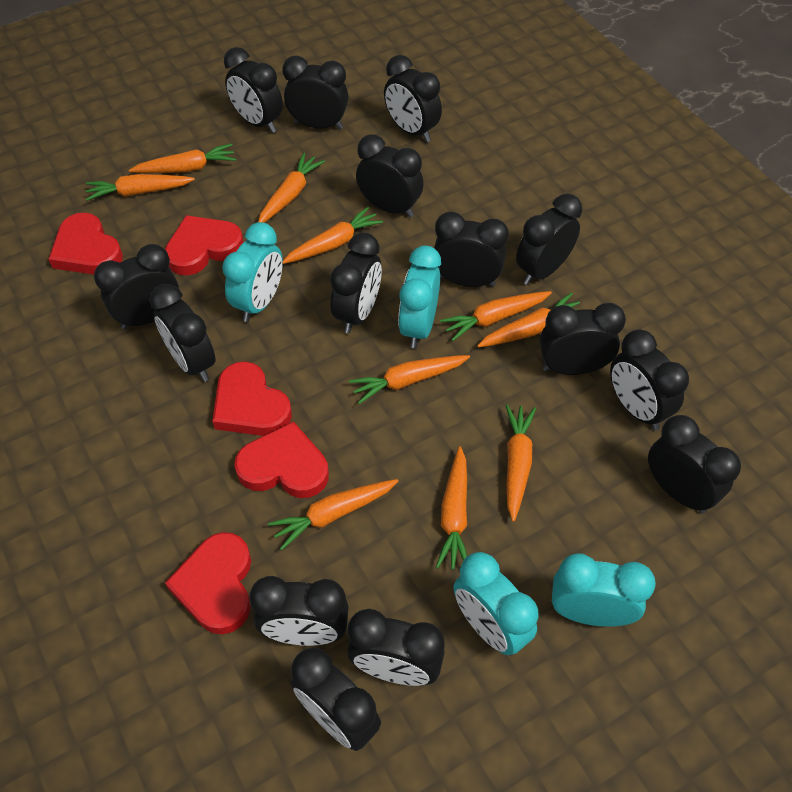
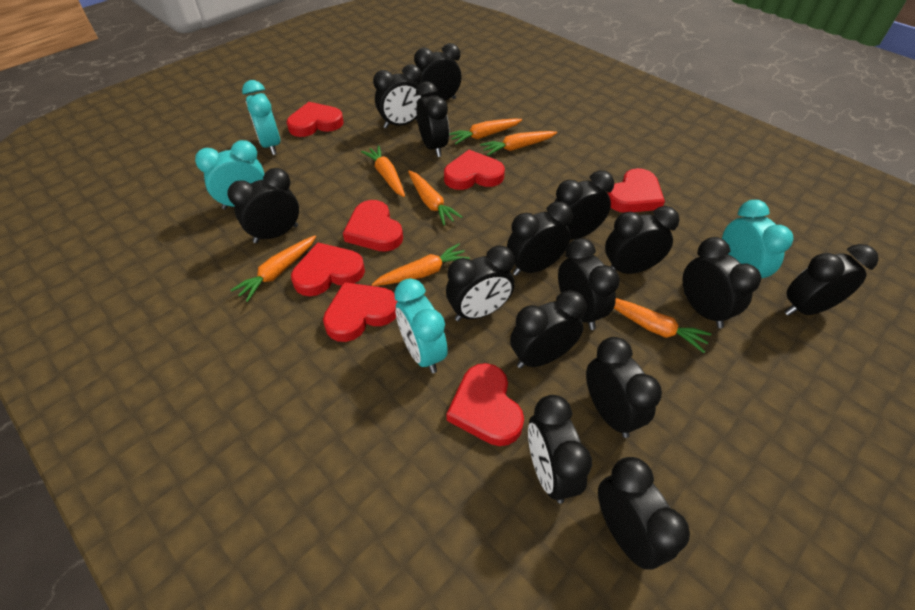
orange carrot: [86,174,195,201] [129,143,236,173] [258,153,325,223] [268,479,398,550] [283,207,383,264] [349,355,470,404] [436,446,467,569] [440,291,552,341] [477,292,580,347] [506,404,536,522] = 10 -> [231,236,316,302] [361,146,405,197] [371,243,470,286] [408,171,462,225] [449,118,522,145] [480,131,557,156] [614,298,712,353] = 7
red heart: [49,213,123,275] [165,215,244,275] [165,532,251,634] [212,361,292,436] [234,421,329,498] = 5 -> [287,102,344,137] [291,242,365,296] [323,282,398,342] [343,200,403,252] [444,150,505,190] [447,363,524,446] [607,168,665,212] = 7

